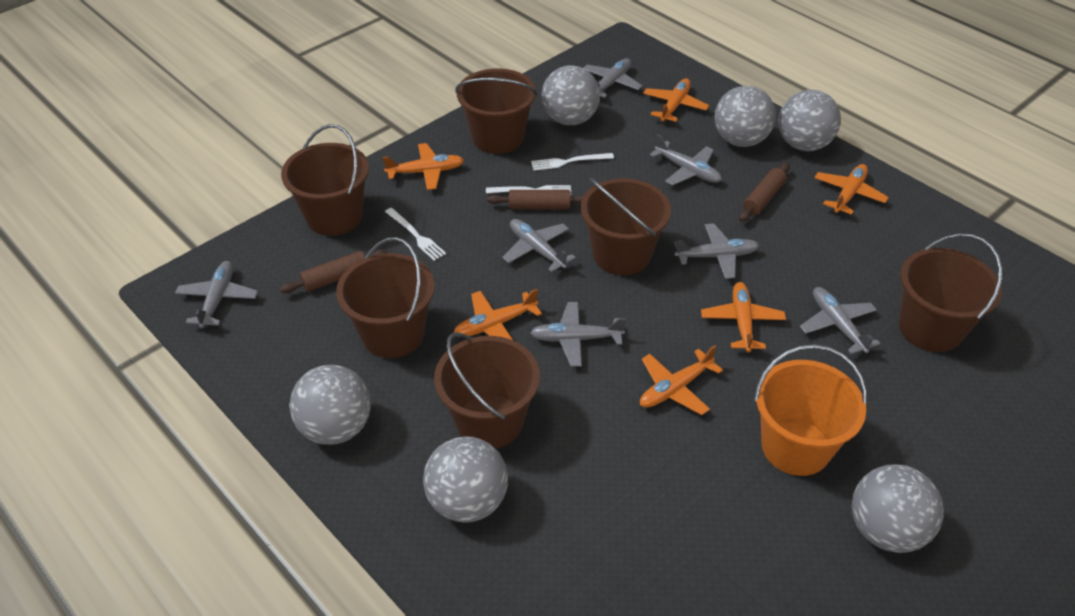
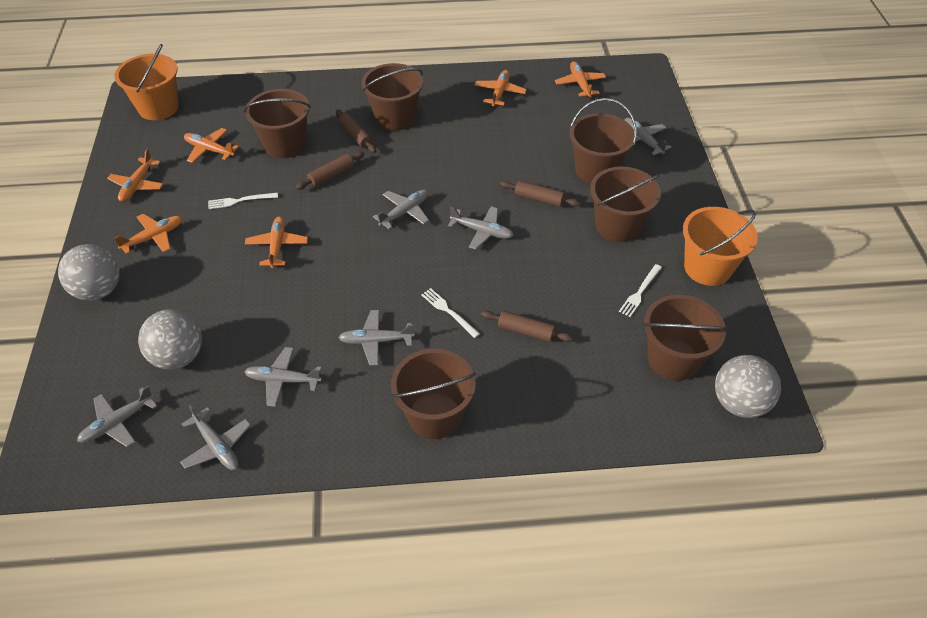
brown rolling pin: [280,249,387,293] [487,190,584,209] [739,162,790,222] = 3 -> [295,152,364,190] [335,109,376,153] [481,311,573,342] [500,181,580,207] = 4
grey ball: [289,365,371,445] [423,436,508,523] [541,65,600,125] [715,86,776,147] [778,90,841,151] [852,465,944,553] = 6 -> [58,244,120,301] [138,309,202,370] [715,355,781,418] = 3
orange bucket: [754,344,867,476] = 1 -> [115,44,179,120] [683,207,758,286] = 2

